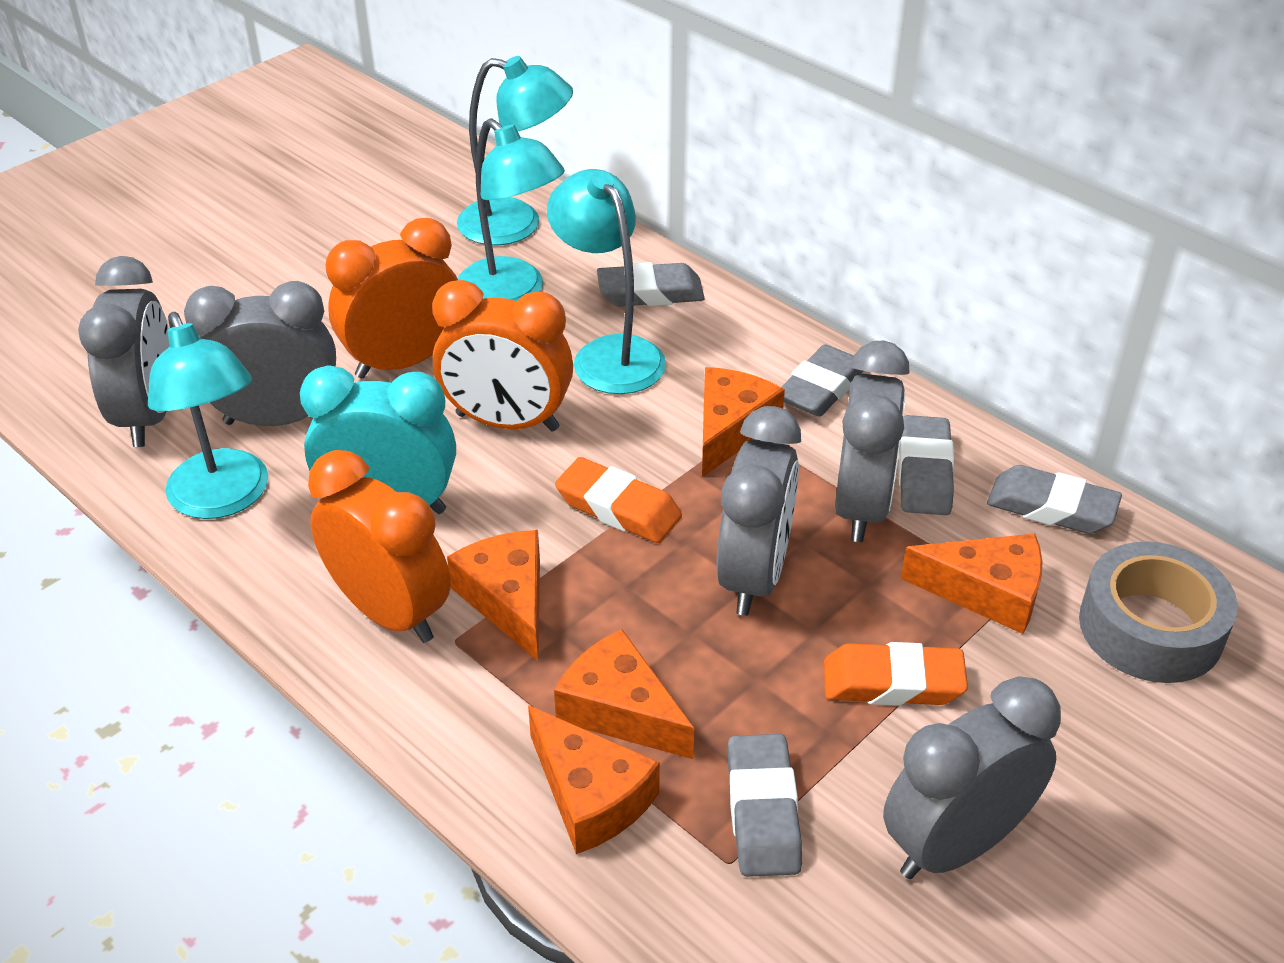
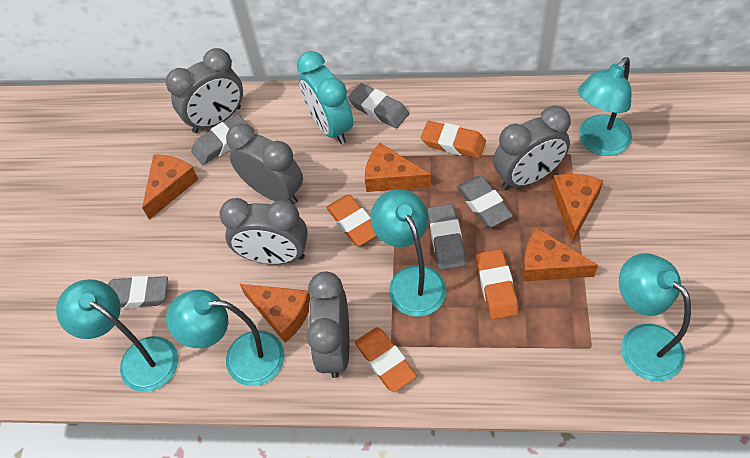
grey tape: [1079,541,1238,683] = 1 -> none = 0
orange clock: [308,450,451,643] [326,218,458,379] [432,280,573,432] = 3 -> none = 0
orange eraser: [555,457,682,543] [824,642,968,706] = 2 -> [326,195,377,246] [355,327,417,392] [421,121,486,158] [476,249,519,320] = 4
turquoise lamp: [148,312,268,519] [457,56,573,245] [458,118,565,301] [547,169,666,394] = 4 -> [56,279,178,392] [166,290,285,386] [371,189,446,317] [578,57,632,156] [619,253,691,381] = 5

